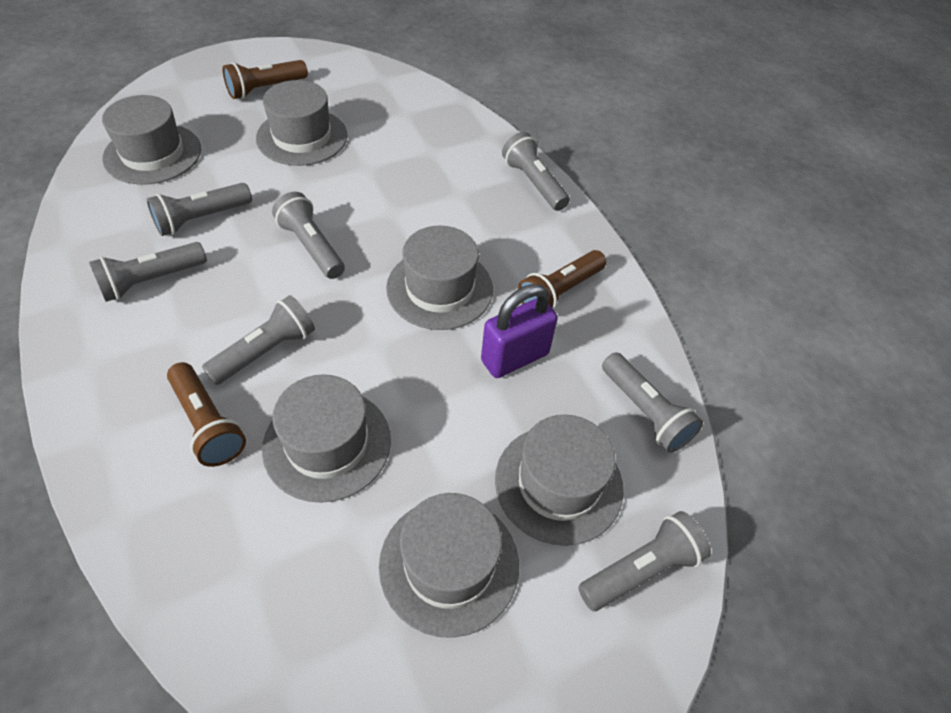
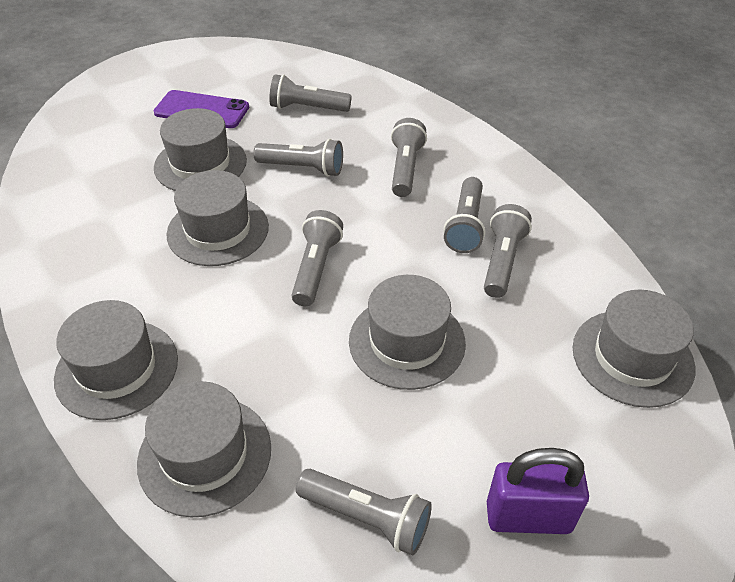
brown flashlight: [167,362,246,467] [222,60,308,99] [518,250,606,310] = 3 -> none = 0
purple phone: none = 0 -> [154,90,249,128] = 1

